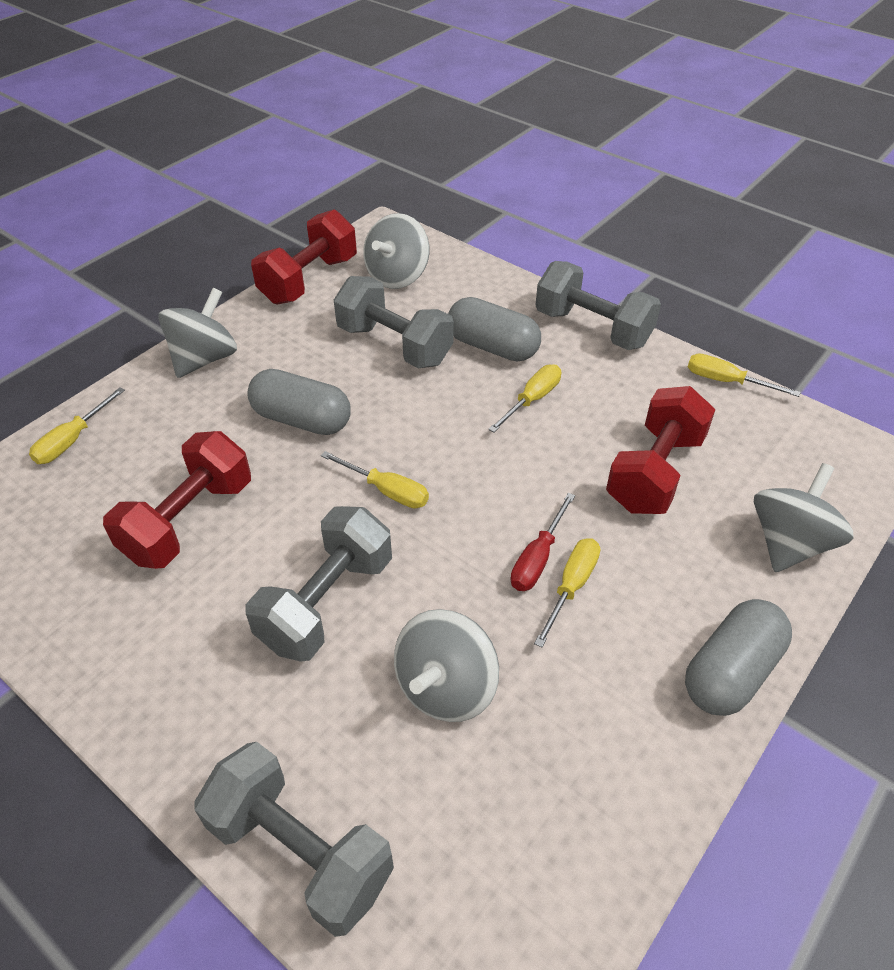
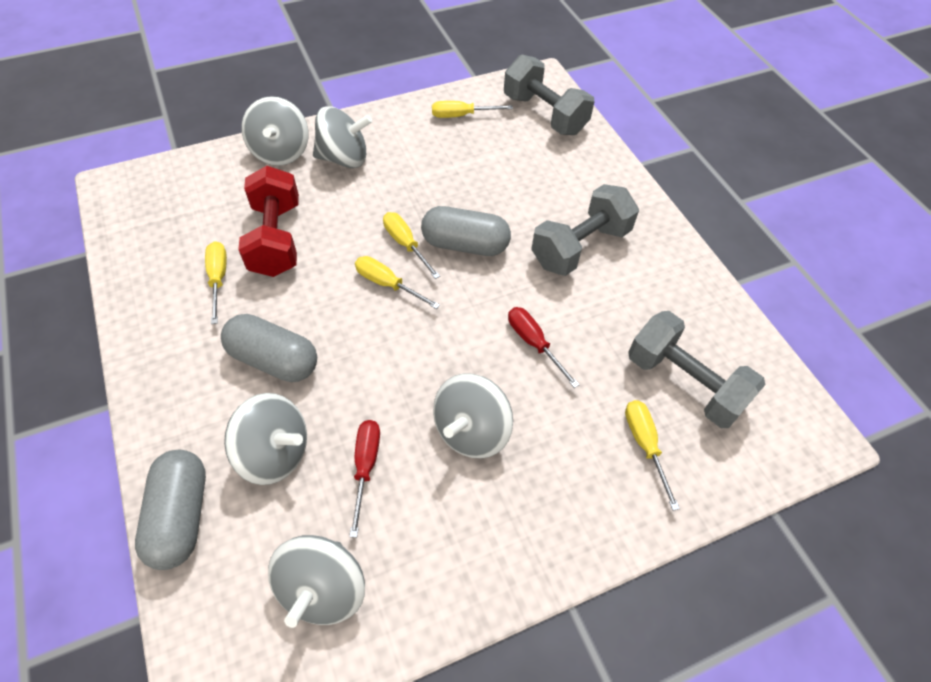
grey dumbbell: [194,742,394,937] [245,506,392,662] [334,276,454,368] [536,261,661,350] = 4 -> [504,55,594,135] [531,184,639,276] [628,311,766,428] = 3
grey spinning top: [158,288,237,378] [363,213,429,289] [394,609,499,722] [754,463,854,572] = 4 -> [224,393,307,485] [241,96,309,166] [268,535,365,628] [313,106,372,168] [433,374,513,459] = 5
red dumbbell: [103,431,251,569] [251,210,357,305] [606,386,716,514] = 3 -> [238,166,299,277] = 1
red screwdriver: [511,493,575,591] = 1 -> [349,420,380,538] [508,307,580,388] = 2

